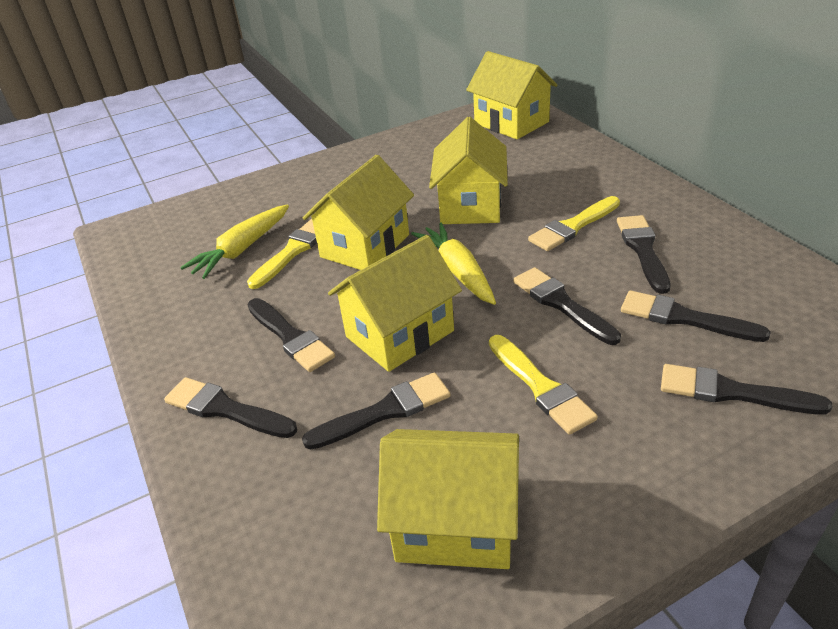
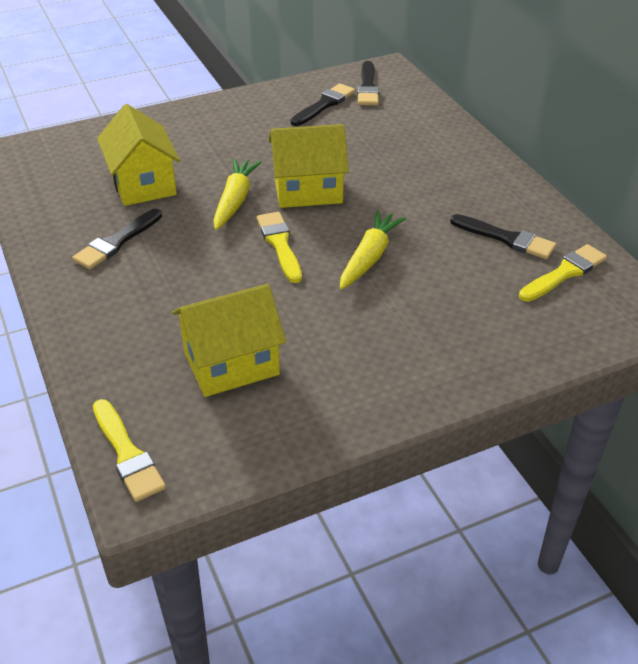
black brush: [164,377,297,438] [247,298,335,372] [302,372,450,450] [513,267,621,345] [617,215,671,294] [621,290,771,342] [661,364,833,414] = 7 -> [72,209,162,269] [291,83,355,126] [357,61,379,105] [450,214,556,259] = 4
yellow house: [303,155,414,270] [328,235,462,372] [377,429,519,569] [429,117,508,224] [466,51,557,139] = 5 -> [97,104,180,206] [172,284,286,397] [269,124,349,208] = 3

